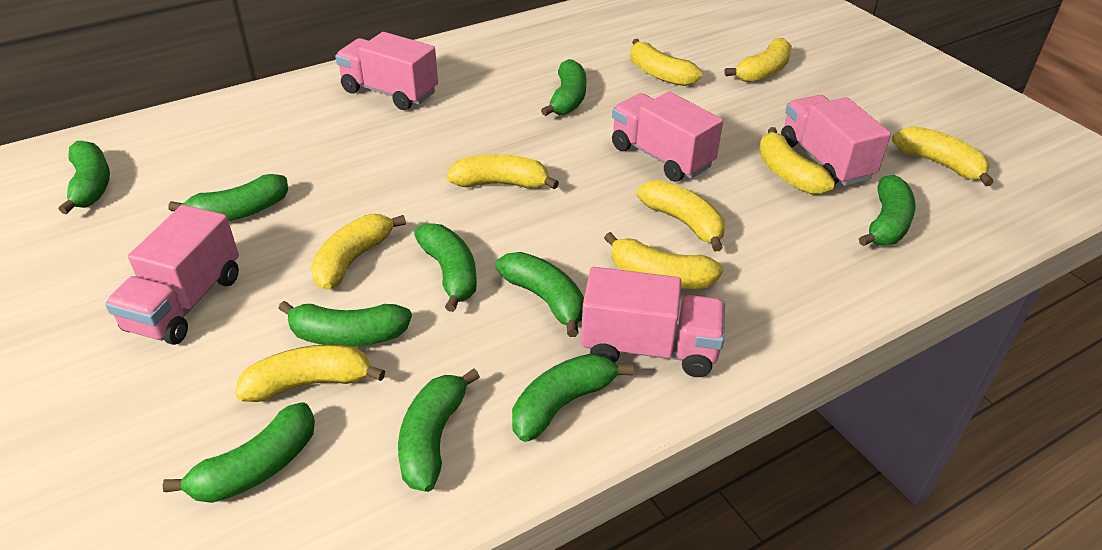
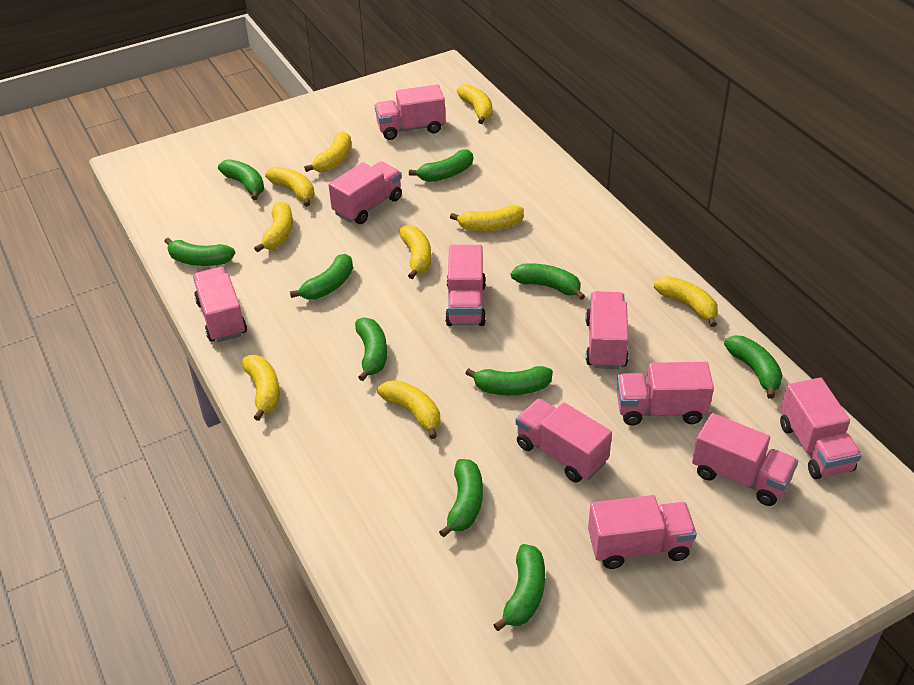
pink truck: [105,205,239,345] [335,32,438,110] [581,267,725,377] [612,92,723,182] [781,95,891,186] = 5 -> [193,267,247,342] [329,162,402,224] [375,84,445,140] [445,245,486,326] [516,398,612,483] [586,291,629,369] [588,495,697,569] [617,362,714,425] [692,413,798,506] [780,378,862,479] = 10

